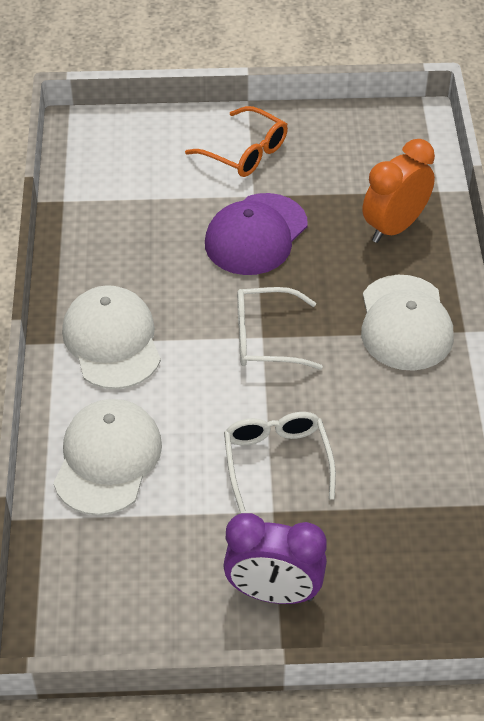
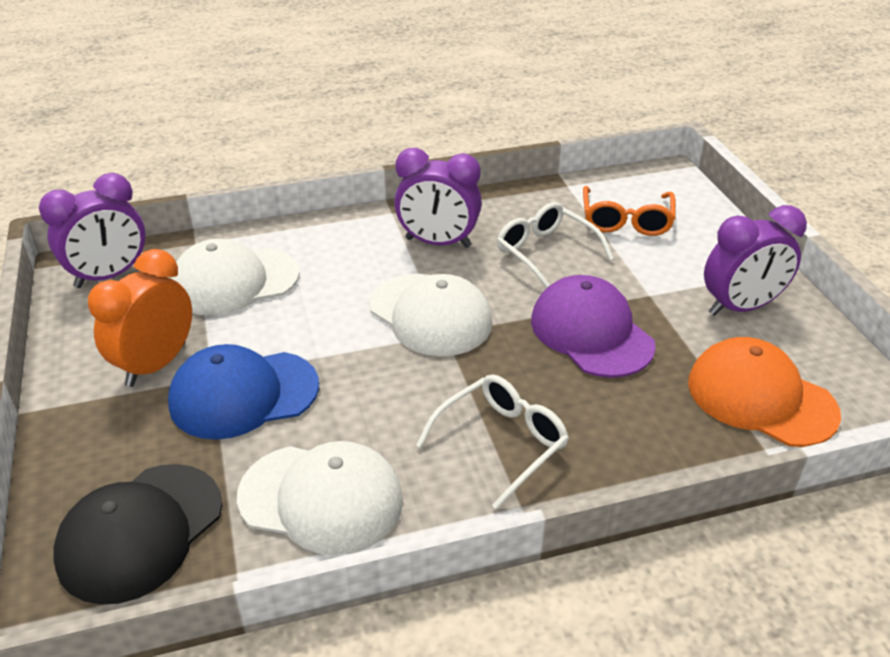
black cap: none = 0 -> [53,464,222,605] = 1
blue cap: none = 0 -> [168,344,319,440] = 1
orange cap: none = 0 -> [688,337,841,447] = 1
purple clock: [223,513,327,604] = 1 -> [39,173,145,288] [394,148,482,248] [704,205,807,316] = 3

